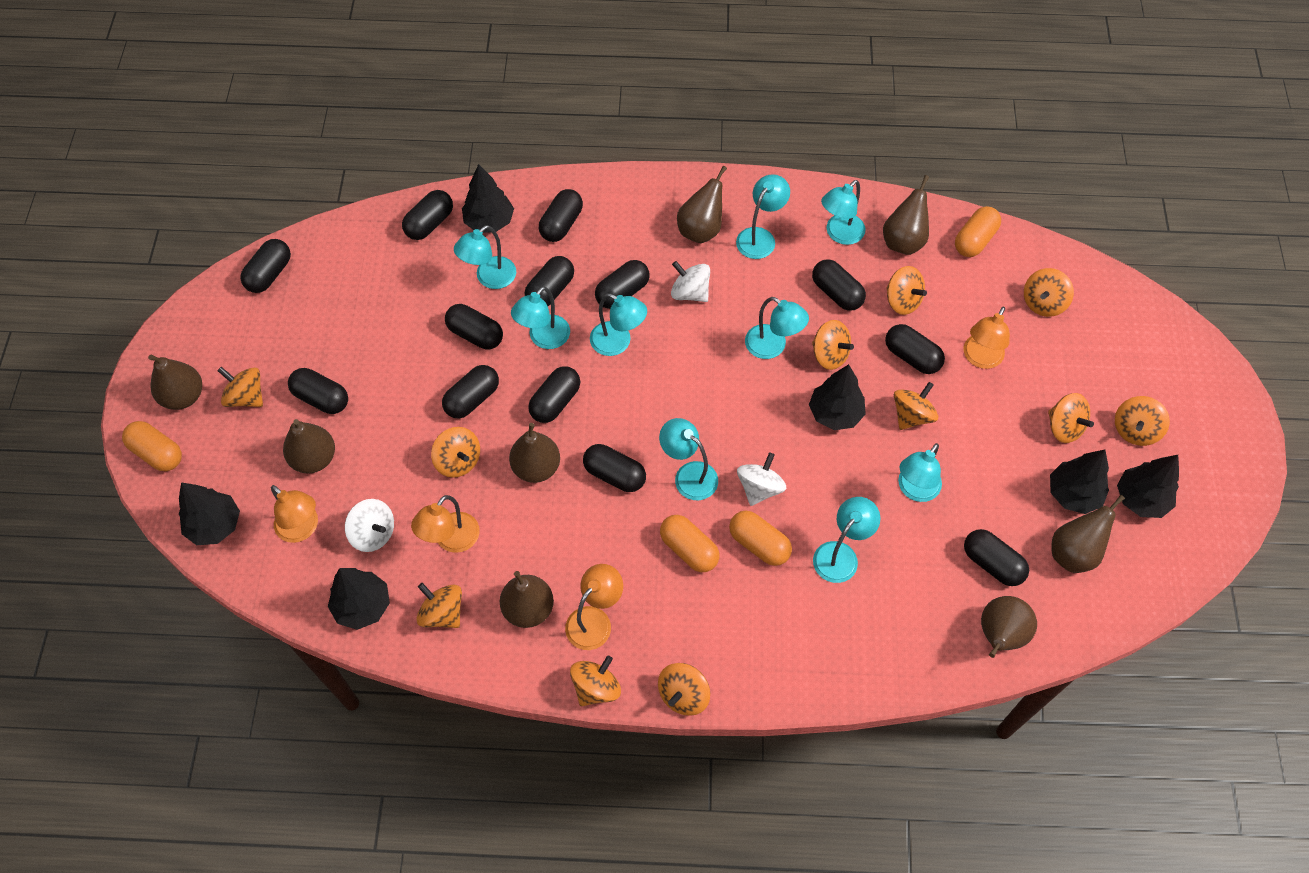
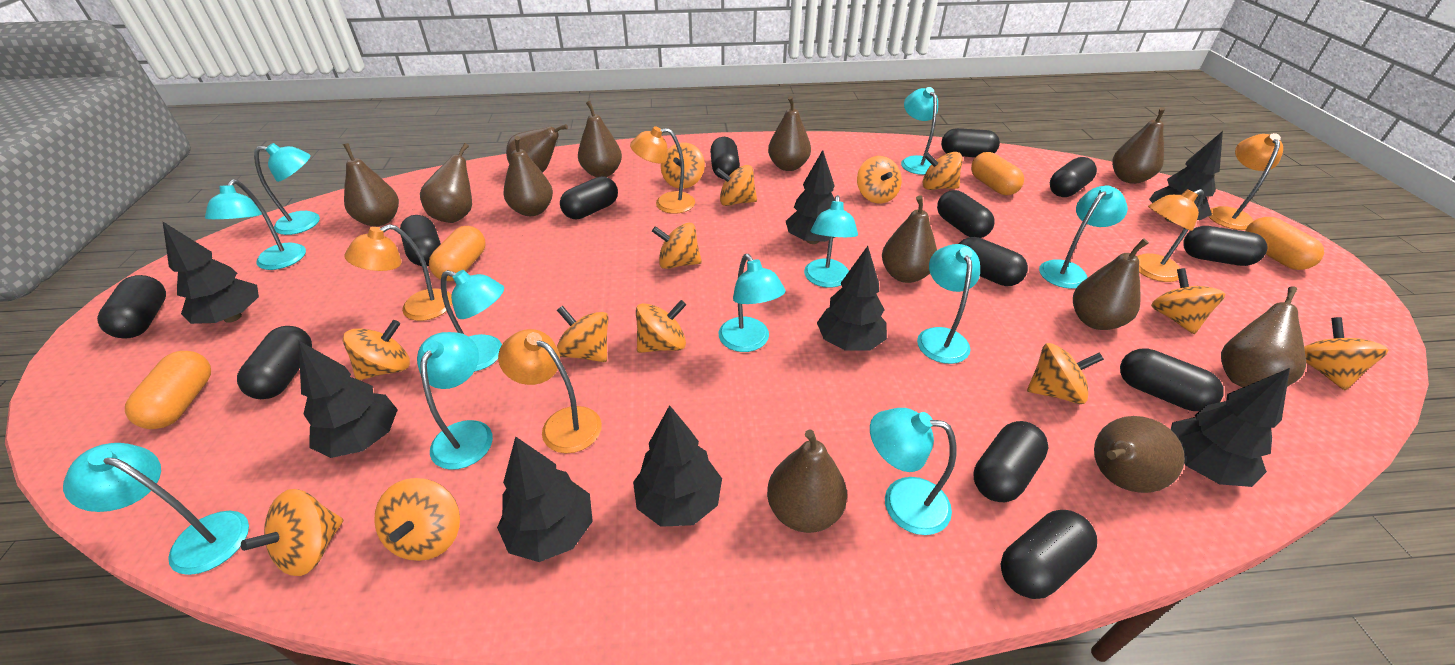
black tree: [179,482,240,545] [328,568,390,630] [462,164,514,233] [809,364,866,430] [1050,450,1109,514] [1117,455,1179,518] = 6 -> [163,222,259,324] [299,341,398,458] [497,436,593,562] [633,405,722,527] [786,150,835,244] [817,246,887,351] [1149,131,1223,223] [1171,368,1290,487] = 8
brown pear: [148,355,202,410] [283,419,335,474] [500,571,554,628] [509,423,560,483] [677,166,727,243] [883,175,929,255] [981,596,1037,658] [1051,495,1125,573] = 8 -> [343,143,399,226] [420,143,472,223] [504,136,553,216] [506,124,568,173] [578,101,622,177] [767,430,847,533] [768,96,811,171] [882,195,937,283] [1073,238,1149,330] [1094,416,1185,493] [1112,107,1165,184] [1221,286,1306,387] = 12
orange lamp: [271,485,318,543] [411,495,480,553] [565,564,623,650] [964,307,1010,369] = 4 -> [344,224,452,321] [498,329,602,453] [630,126,695,214] [1137,189,1204,282] [1209,133,1283,230] = 5
orange spinning top: [217,367,263,407] [416,583,462,628] [431,427,480,478] [570,656,621,706] [658,663,710,716] [812,320,854,370] [887,266,927,315] [894,382,938,430] [1024,268,1074,317] [1048,393,1094,443] [1115,396,1170,446] = 11 -> [241,489,343,576] [343,320,410,380] [374,478,460,561] [557,306,608,362] [636,300,686,353] [652,223,702,269] [661,142,705,189] [715,165,757,206] [857,156,902,203] [922,152,963,190] [1027,343,1104,404] [1151,268,1225,334] [1304,317,1388,390] = 13
turquoise lamp: [454,225,516,289] [511,287,570,349] [590,294,647,356] [659,418,718,500] [736,174,790,259] [745,297,809,359] [813,497,880,583] [821,180,865,245] [898,443,942,502] = 9 -> [63,443,249,575] [205,179,306,270] [254,143,320,235] [417,332,493,470] [441,270,504,372] [719,254,786,352] [804,195,858,288] [870,408,956,535] [901,87,938,175] [917,244,980,364] [1039,185,1128,289] = 11
white spinning top: [345,499,394,552] [671,261,710,302] [737,452,786,506] = 3 -> none = 0

